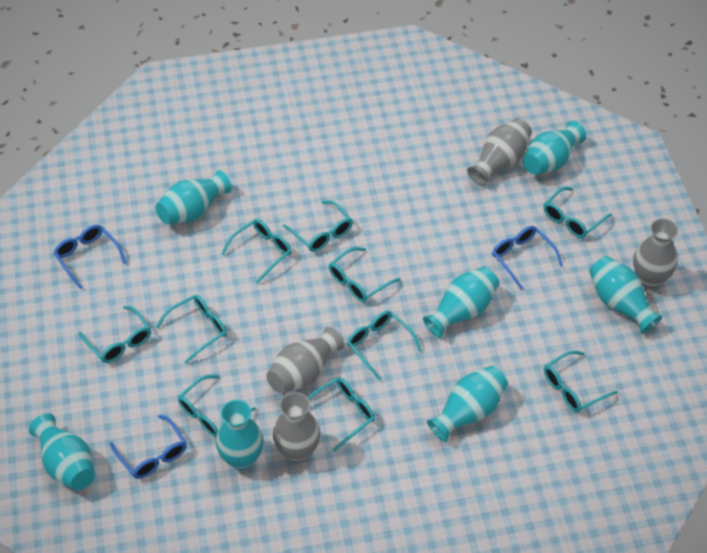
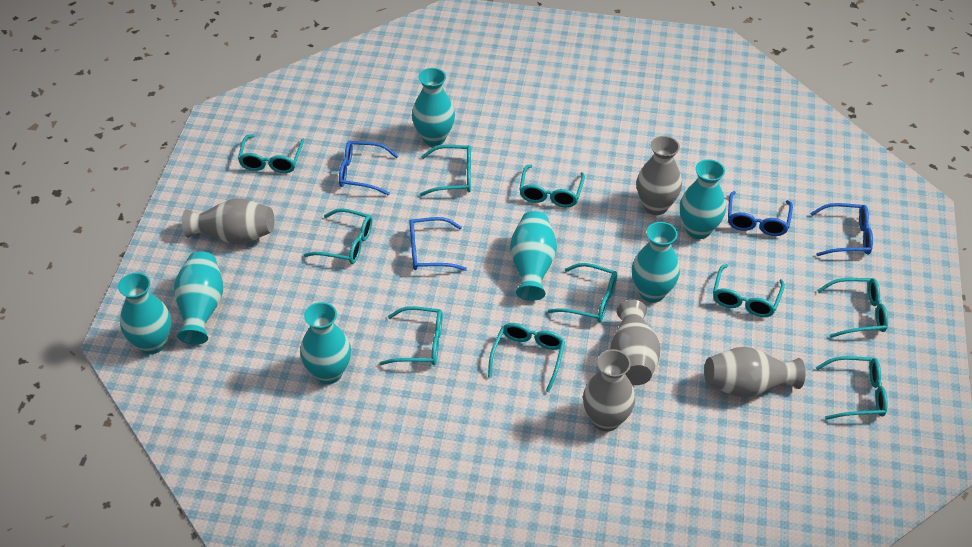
blue glasses: [54,225,127,289] [110,414,187,479] [492,226,563,290] = 3 -> [339,141,398,195] [410,217,467,271] [728,191,793,236] [810,203,873,256] = 4
grey vase: [266,327,344,393] [273,392,320,463] [467,118,532,186] [633,218,678,289] = 4 -> [182,198,274,244] [583,349,635,432] [610,300,661,385] [637,136,682,215] [704,347,806,398] = 5

